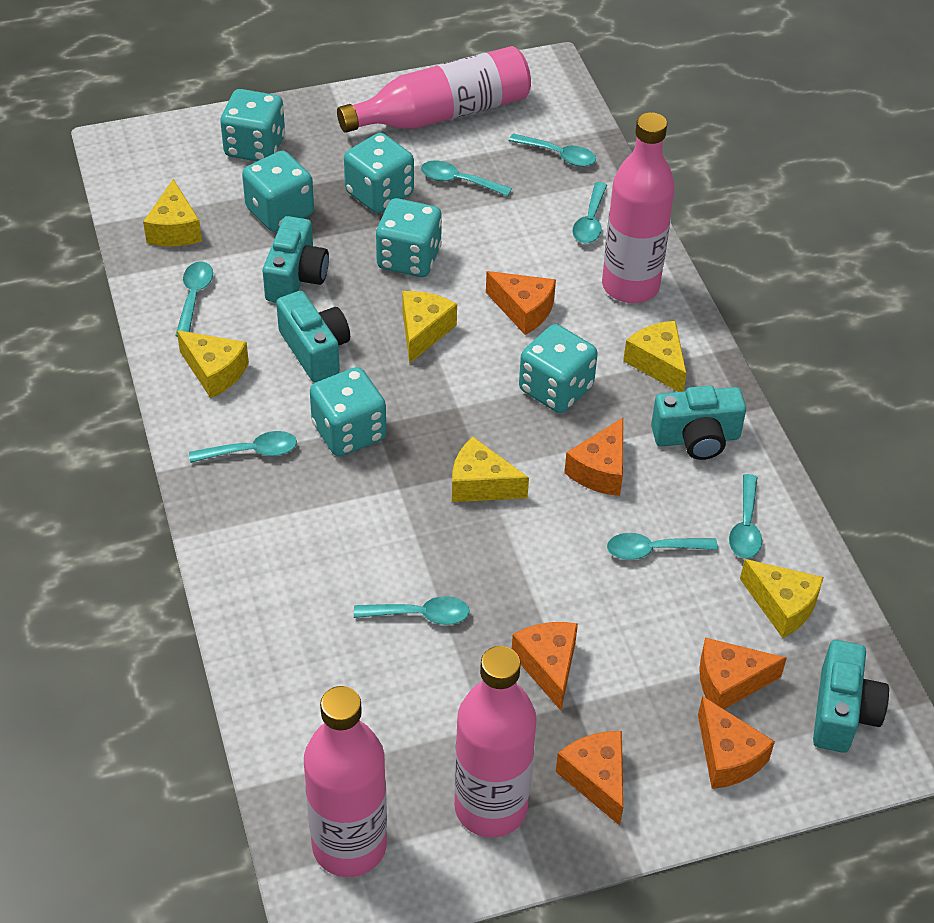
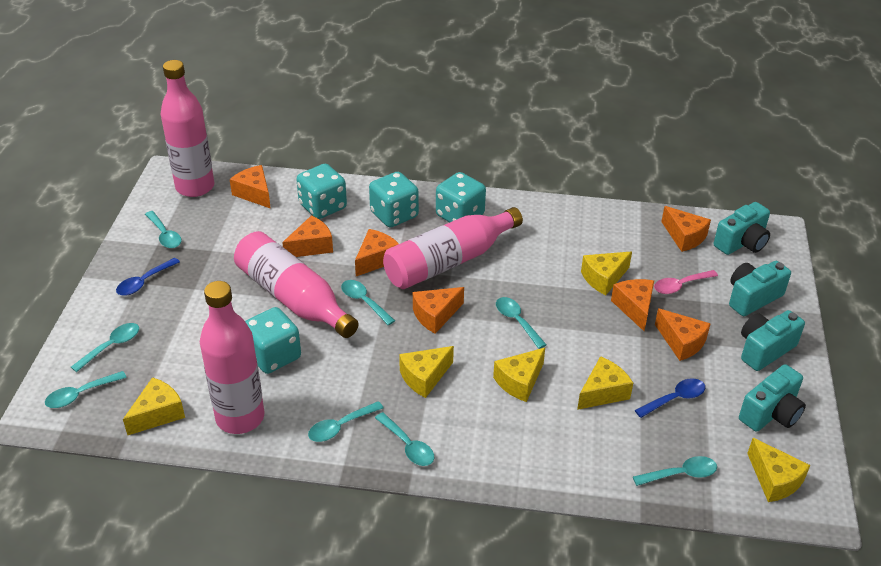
blue spoon: none = 0 -> [116,258,180,296] [635,378,705,418] = 2
orange cheese: [486,271,556,335] [512,622,578,711] [556,731,623,826] [564,418,623,496] [698,696,775,789] [699,638,787,709] = 6 -> [230,165,271,209] [282,215,333,257] [355,229,399,276] [413,287,464,334] [611,279,654,331] [655,308,711,361] [661,206,711,252] = 7
pink spoon: none = 0 -> [654,270,718,294] = 1
turquoise dice: [220,89,285,161] [242,151,314,232] [310,367,386,457] [344,133,414,213] [376,198,442,277] [519,324,598,413] = 6 -> [245,307,301,374] [296,164,347,219] [369,172,419,228] [436,172,486,222] = 4

